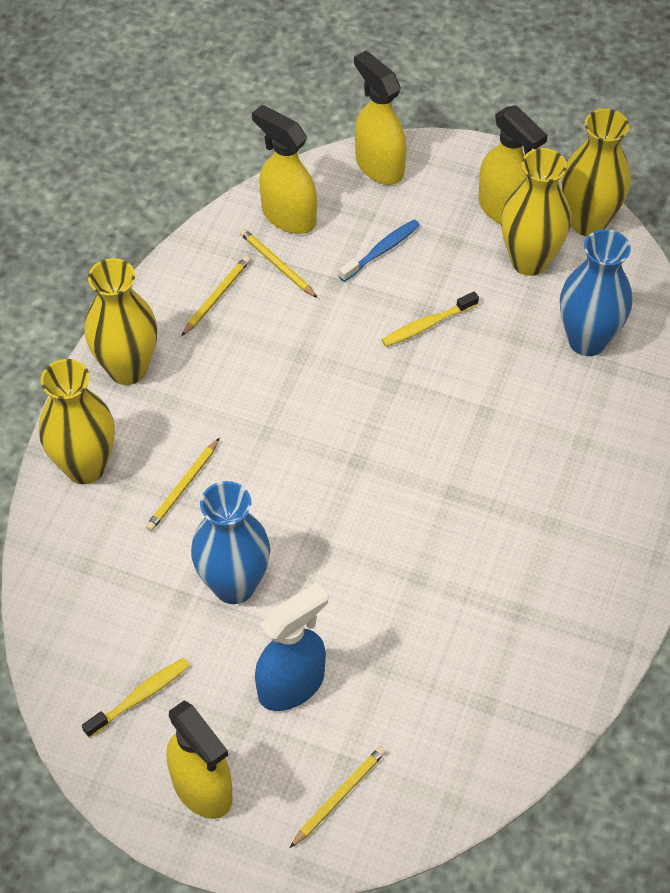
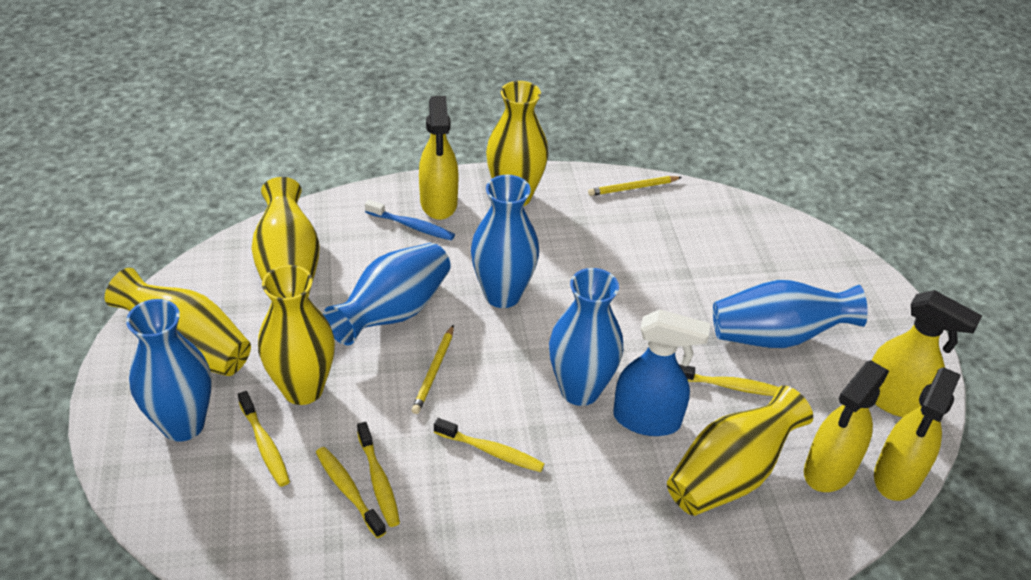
blue vase: [191,481,270,604] [560,229,632,356] = 2 -> [126,299,211,442] [323,243,451,345] [471,175,539,308] [549,268,623,406] [713,280,868,348] = 5
yellow pencil: [146,438,220,531] [181,256,250,336] [239,228,318,298] [290,746,386,848] = 4 -> [411,325,454,414] [588,176,682,196] = 2
yellow toothbrush: [82,658,190,738] [382,292,479,347] = 2 -> [238,391,290,487] [316,447,386,538] [357,422,400,527] [434,418,545,472] [679,364,779,396] = 5
yellow vase: [39,359,115,484] [84,258,157,385] [501,148,571,276] [562,109,631,236] = 4 -> [105,268,251,376] [251,177,320,297] [258,265,335,405] [486,81,548,206] [667,385,813,516] = 5

